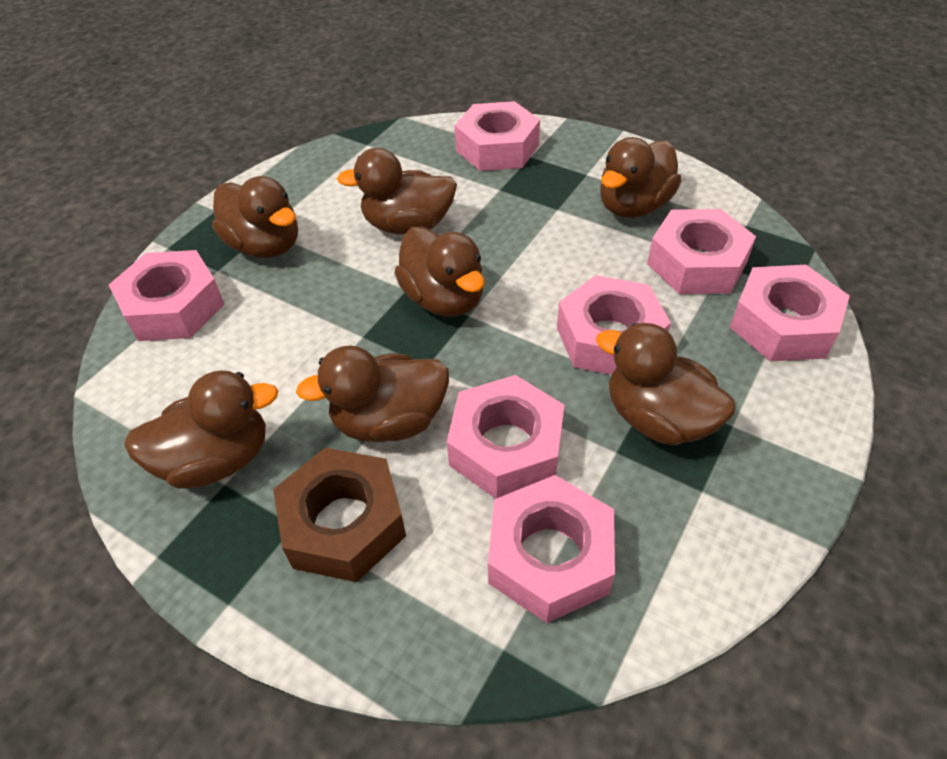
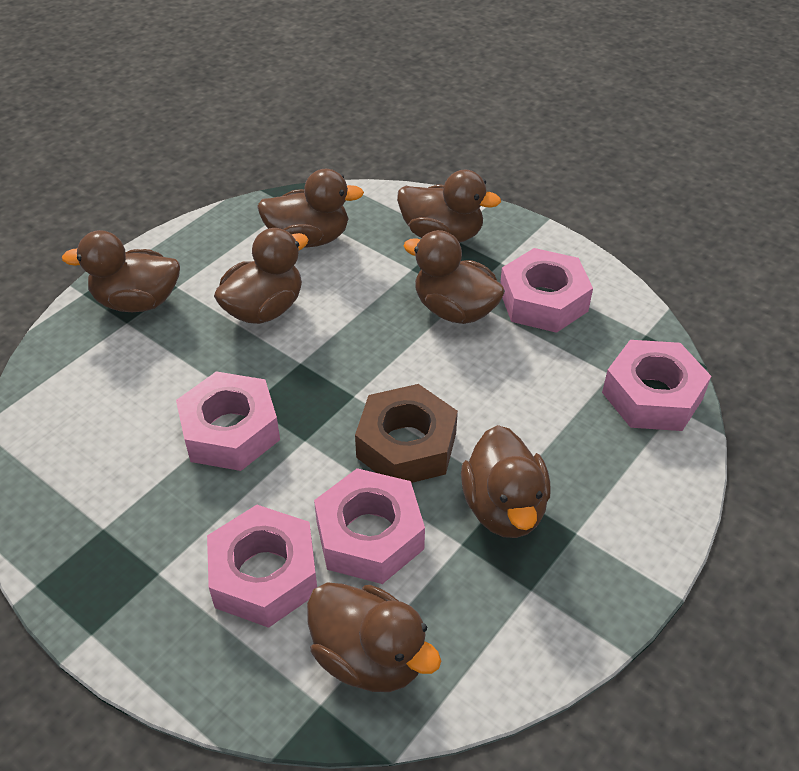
pink nut: [109,250,224,341] [447,375,564,499] [455,101,540,171] [488,475,615,623] [557,275,671,375] [647,209,756,294] [730,265,850,361] = 7 -> [176,371,280,471] [207,505,317,628] [314,468,425,584] [500,248,593,333] [602,340,711,431] = 5

